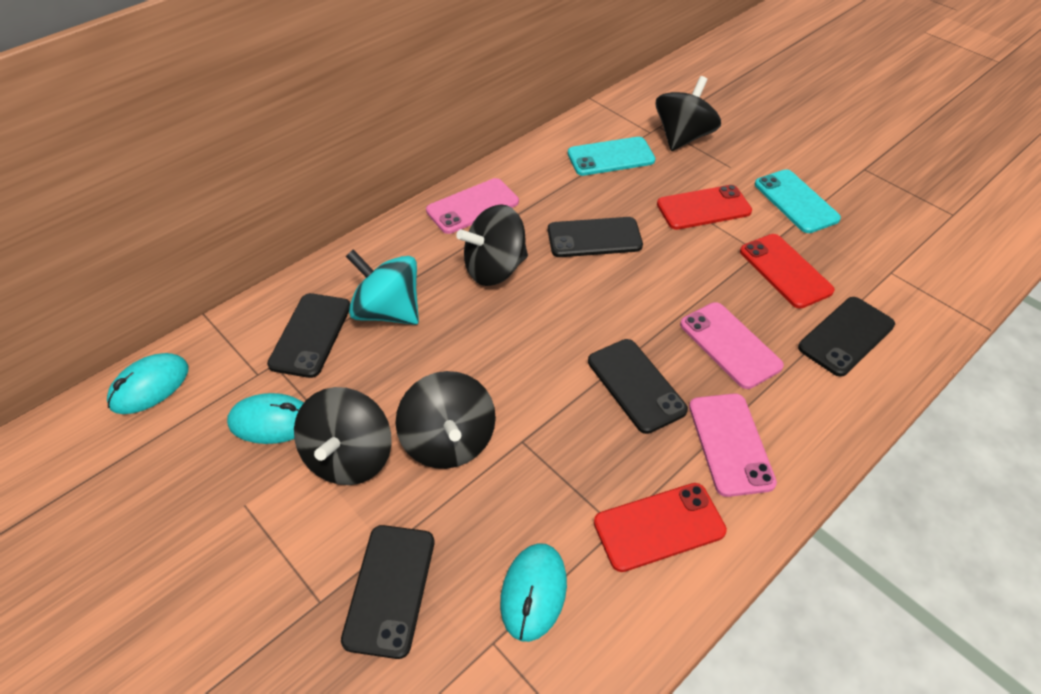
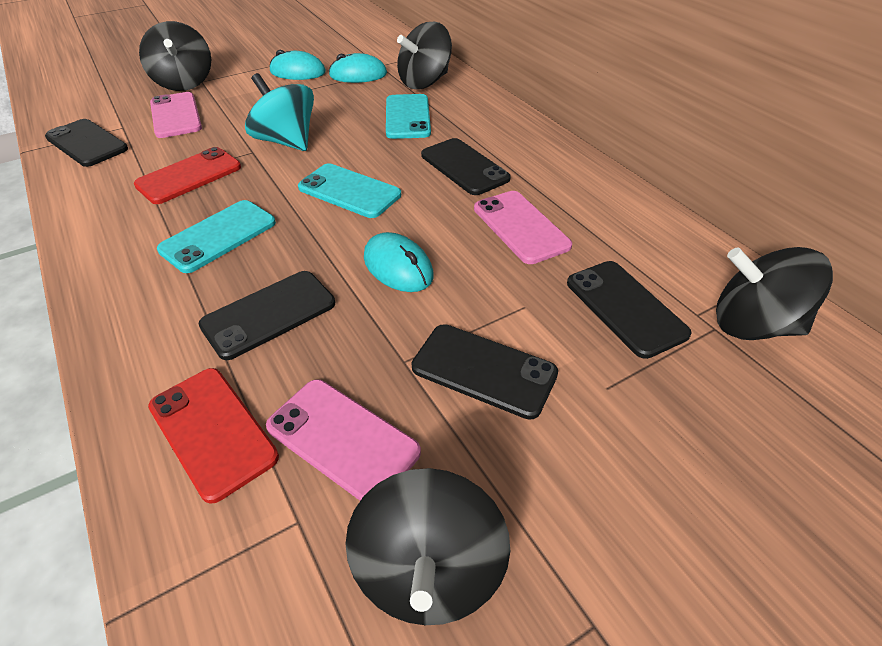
red phone: [594,483,727,572] [657,185,752,230] [740,234,835,309] = 3 -> [134,147,241,204] [148,368,279,504] = 2
turquoise phone: [568,137,656,176] [755,169,841,233] = 2 -> [157,200,276,273] [298,163,401,218] [386,94,431,139] = 3

